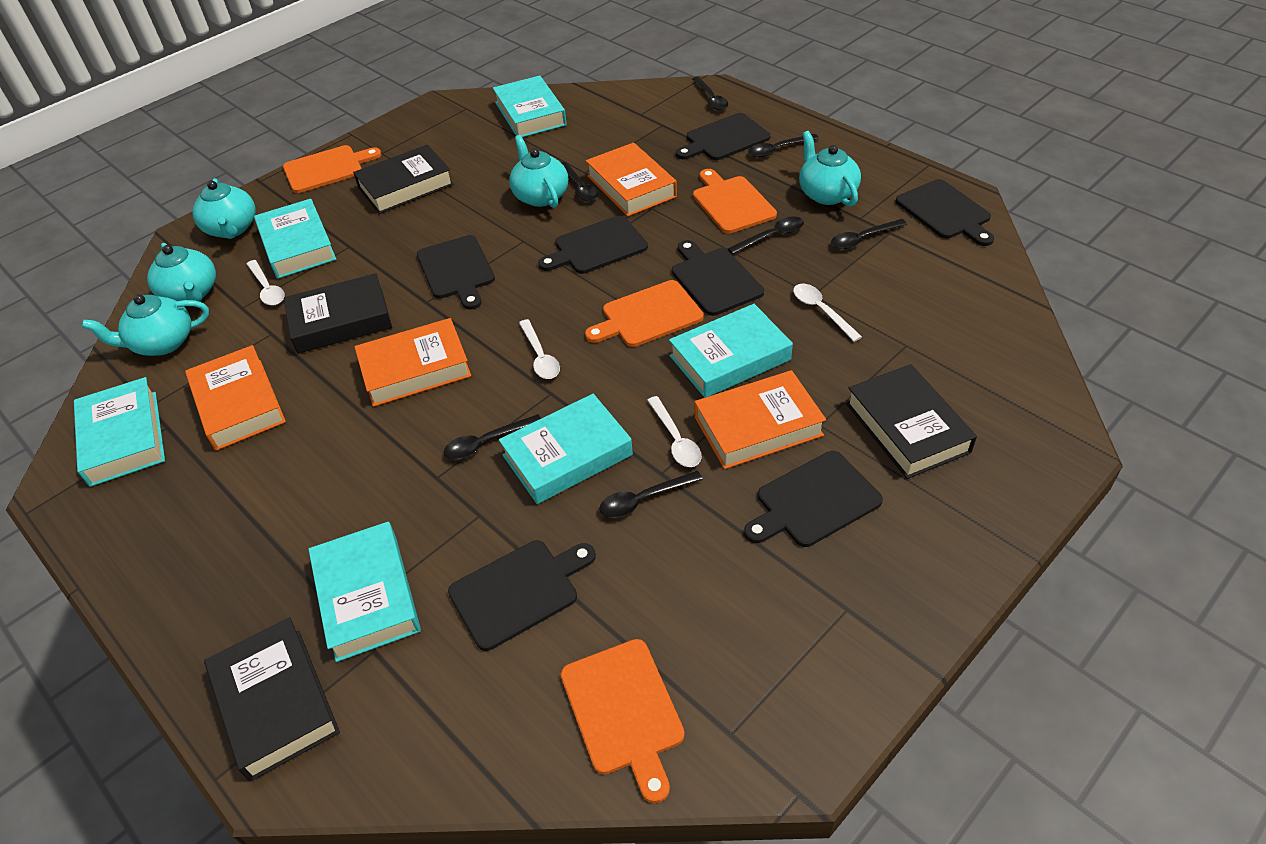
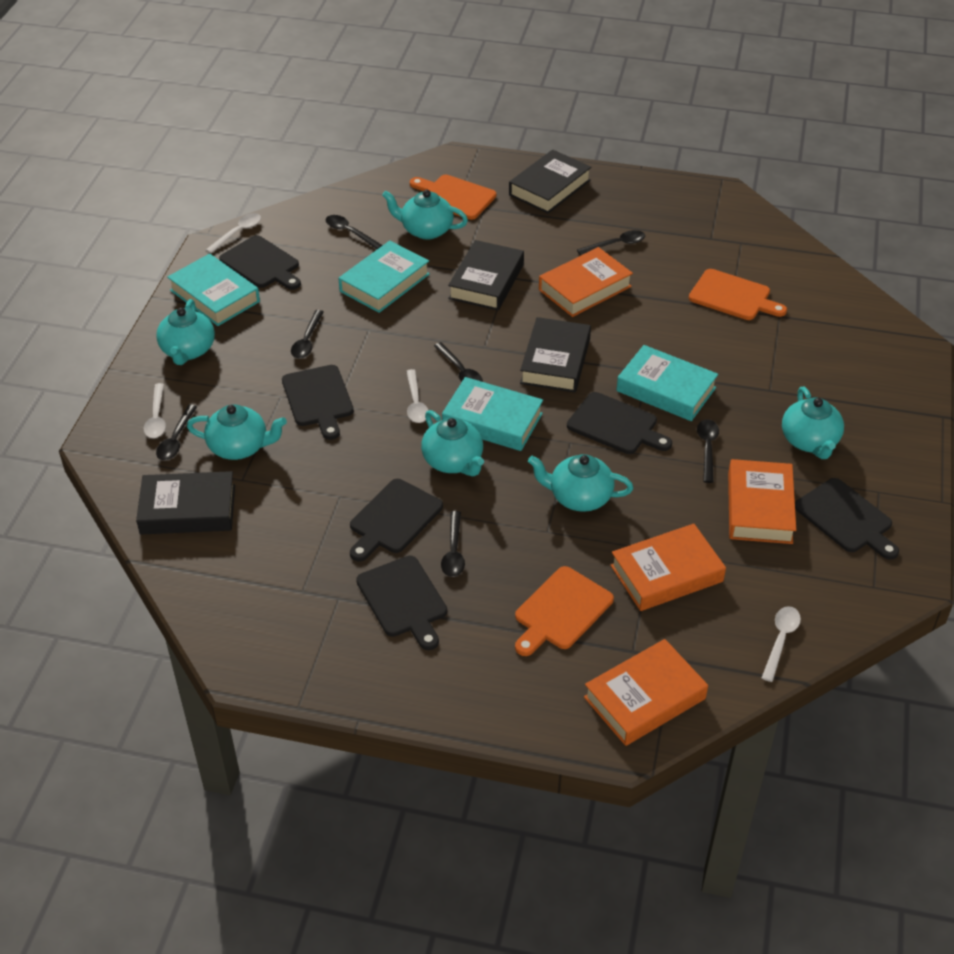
black cutting board: [417,235,495,310] [448,540,596,651] [538,215,648,274] [672,240,764,316] [676,113,771,160] [744,451,883,547] [896,179,994,246] = 7 -> [219,235,301,290] [282,365,354,440] [350,479,443,561] [356,556,447,650] [567,392,672,454] [795,478,899,560] = 6
orange cutting board: [283,145,381,193] [561,639,685,803] [585,280,704,347] [693,169,777,234] = 4 -> [410,175,496,220] [515,566,614,656] [689,269,787,320] = 3
turquoise book: [74,377,165,487] [254,199,336,279] [308,522,421,662] [493,75,567,137] [499,394,633,504] [669,304,793,398] = 6 -> [167,254,260,326] [338,241,430,313] [442,377,543,451] [616,345,718,421] = 4
turquoise teapot: [82,294,209,356] [147,243,216,302] [192,178,256,239] [509,135,568,208] [799,131,861,207] = 5 -> [156,299,215,365] [187,404,287,460] [382,189,468,240] [421,410,484,476] [528,454,633,512] [782,387,844,459] = 6

